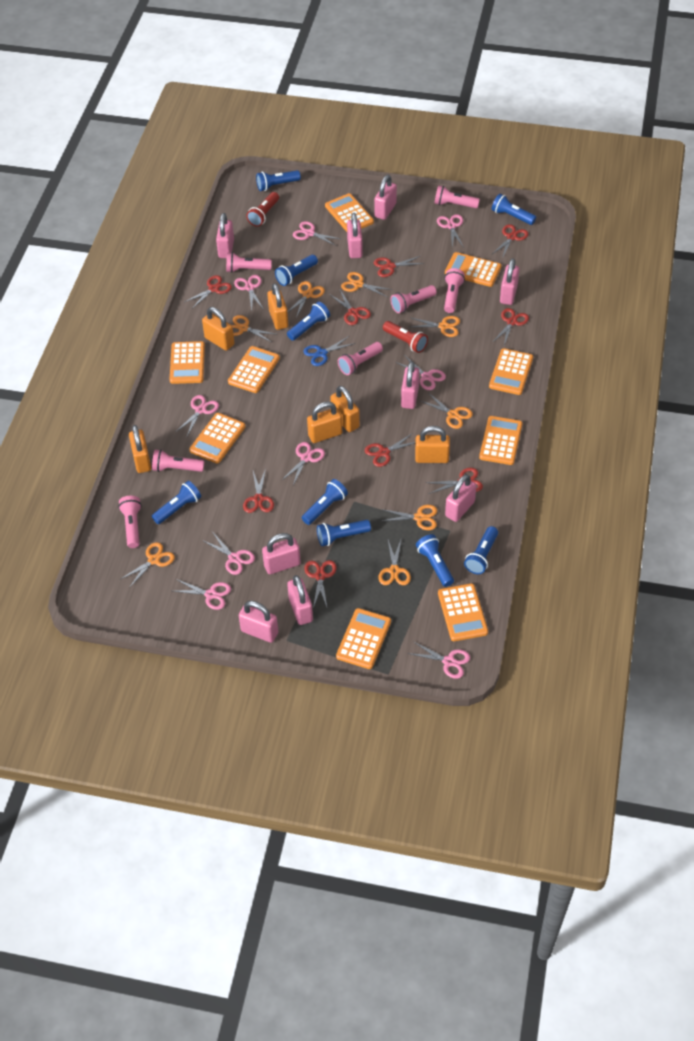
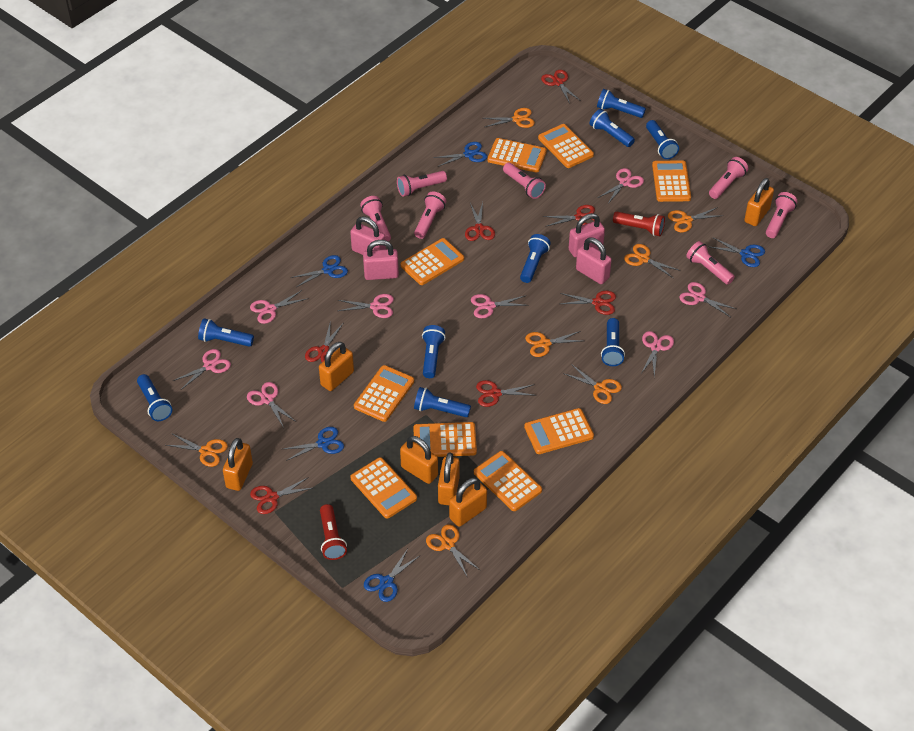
blue scissors: [303,336,356,366] = 1 -> [283,427,344,461] [290,255,348,287] [364,549,419,602] [433,142,487,167] [710,237,765,267] = 5
orange scissors: [121,542,175,588] [232,315,278,342] [287,281,325,318] [341,272,392,297] [378,540,411,585] [381,505,437,530] [411,316,460,337] [421,394,473,429] = 8 -> [166,434,228,467] [426,524,480,578] [483,108,535,128] [525,331,581,357] [563,364,622,404] [624,244,680,278] [668,207,724,232] = 7
pink padlock: [216,213,234,258] [239,601,278,643] [262,533,301,574] [287,575,313,625] [347,213,363,258] [374,175,397,220] [401,361,419,409] [445,474,476,522] [500,258,519,305] = 9 -> [350,216,386,255] [363,240,399,280] [569,213,605,257] [576,238,612,284] = 4
pink scissors: [174,579,231,610] [176,395,219,436] [202,533,255,575] [234,275,264,310] [281,442,325,485] [293,221,341,246] [396,356,446,390] [407,641,470,679] [437,214,464,247] = 9 -> [173,349,231,390] [247,382,295,428] [250,290,306,324] [338,294,394,318] [471,294,529,318] [598,168,644,205] [640,331,674,377] [679,282,736,317] = 8
red scissors: [185,275,232,308] [243,469,274,513] [304,560,336,608] [329,290,371,325] [365,433,415,467] [374,256,424,277] [426,468,483,494] [492,224,528,259] [493,308,529,345] = 9 -> [250,477,313,514] [305,320,343,362] [465,202,495,241] [476,380,536,407] [541,70,581,104] [543,205,595,227] [560,291,616,315] = 7

